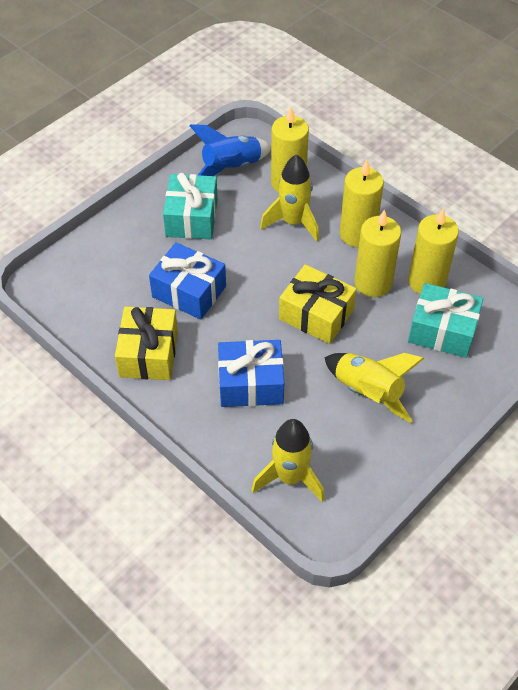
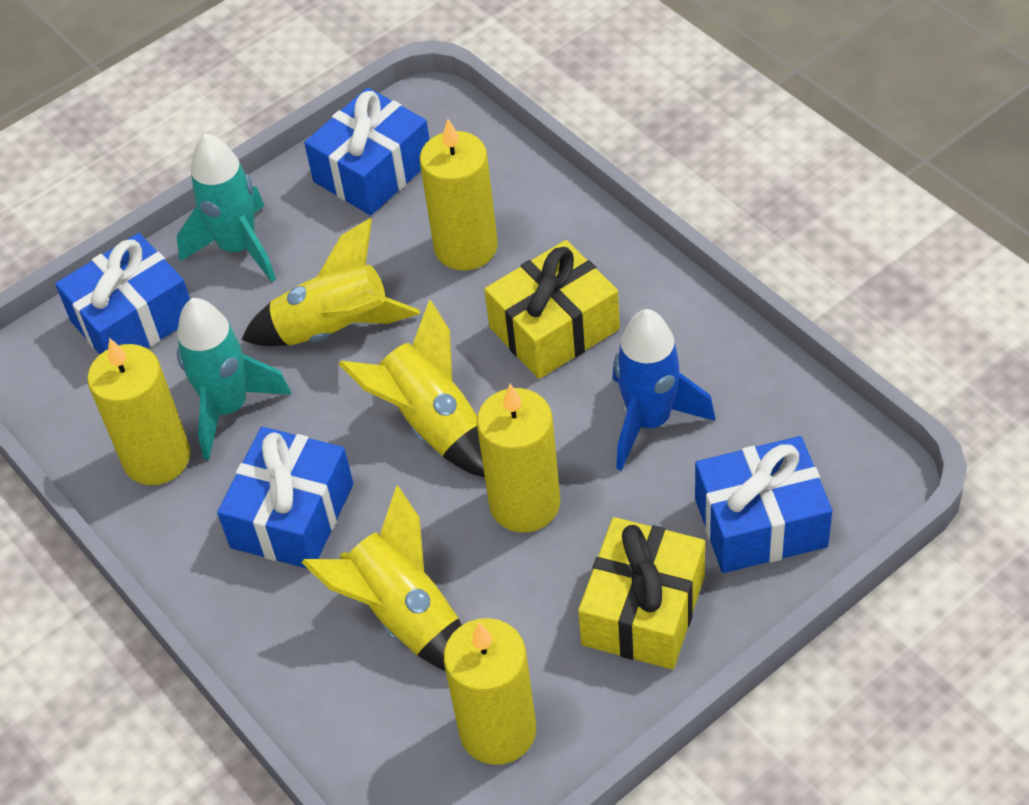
blue gift: [149,242,226,320] [218,340,284,407] = 2 -> [55,233,190,354] [217,427,353,569] [304,88,430,216] [695,436,832,573] = 4
turquoise gift: [163,173,218,239] [408,283,483,358] = 2 -> none = 0
turquoise rocket: none = 0 -> [176,133,276,282] [177,298,292,460] = 2

